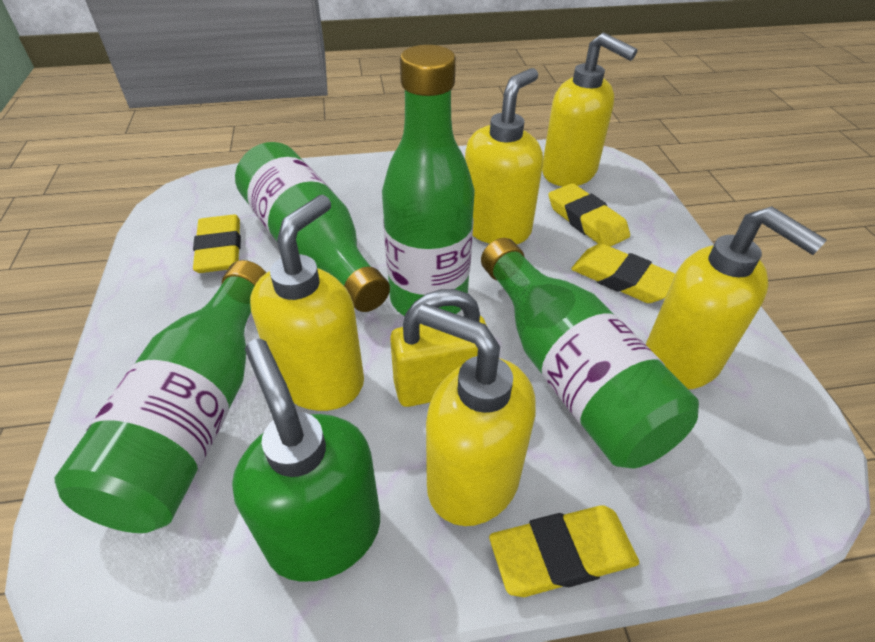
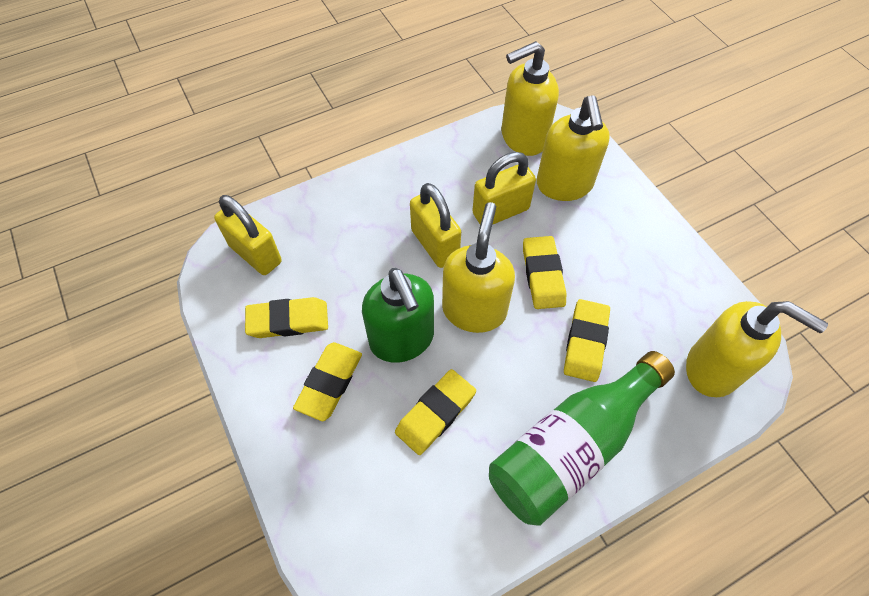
green bottle: [55,260,266,533] [235,142,390,312] [382,45,475,316] [481,238,699,468] = 4 -> [489,351,675,526] = 1
yellow eraser: [193,214,241,273] [489,505,639,597] [548,183,630,247] [571,244,675,303] = 4 -> [245,297,328,338] [293,342,362,421] [395,369,476,455] [523,236,566,309] [564,299,610,382] = 5
yellow padlock: [390,289,487,407] = 1 -> [214,195,282,275] [410,183,461,268] [472,152,536,225] = 3
yellow soap dispenser: [250,195,364,411] [416,303,536,526] [465,68,543,245] [542,33,637,186] [645,206,827,389] = 5 -> [442,202,515,333] [502,41,559,156] [537,95,610,201] [686,301,828,397] = 4

